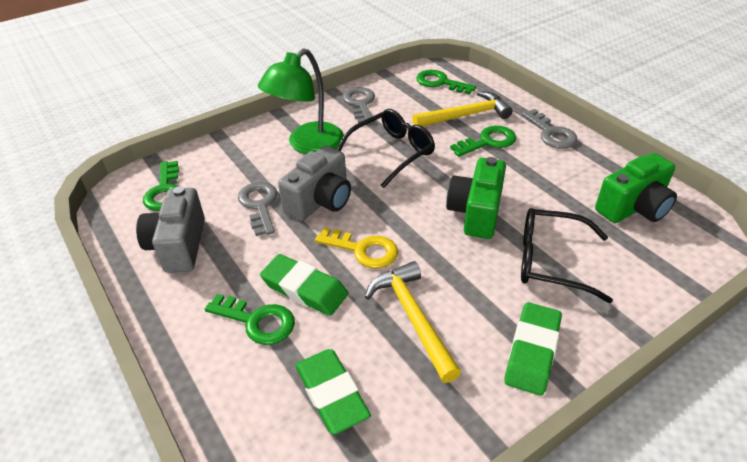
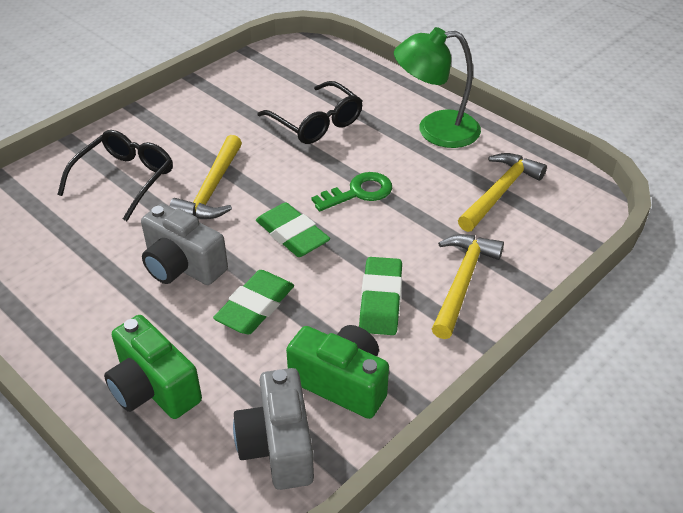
green key: [143,161,179,211] [205,294,295,345] [416,70,476,95] [450,126,516,157] = 4 -> [312,172,392,211] = 1
grey key: [238,182,278,236] [343,87,375,124] [522,109,578,149] = 3 -> none = 0
yellow hammer: [365,261,461,383] [412,91,513,127] = 2 -> [169,135,242,219] [432,234,504,339] [458,153,547,232] = 3
yellow key: [315,228,398,269] = 1 -> none = 0

